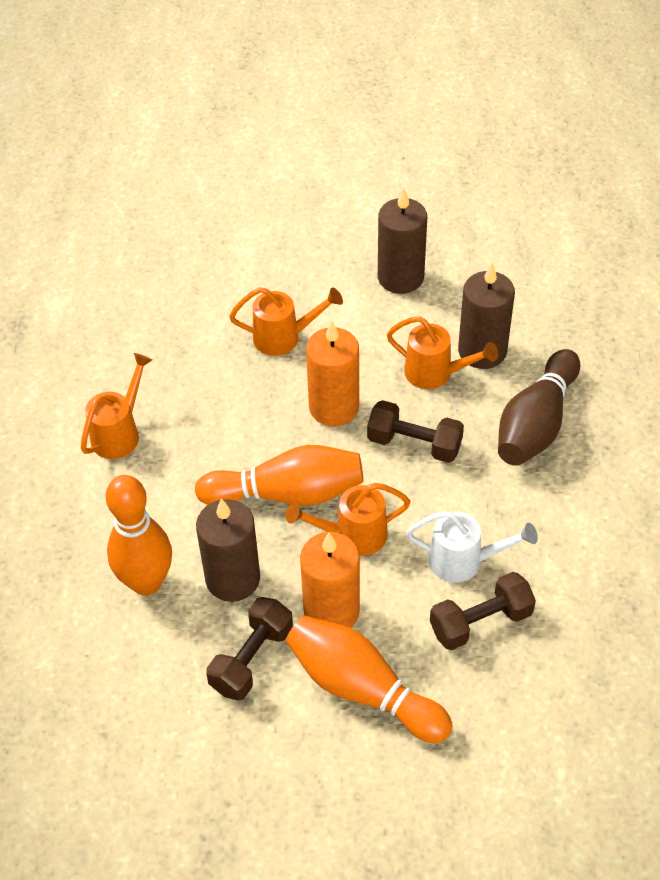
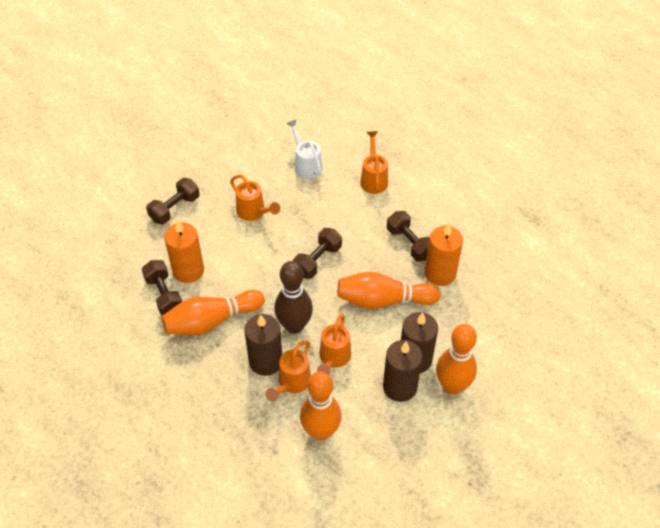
brown dumbbell: [206,597,293,701] [367,400,464,463] [430,572,536,650] = 3 -> [142,260,182,316] [146,178,200,224] [293,228,342,279] [387,211,430,262] = 4
orange bowling pin: [106,475,172,595] [195,445,363,506] [286,615,453,743] = 3 -> [162,290,265,335] [300,371,341,441] [337,272,440,309] [436,324,477,395] = 4

